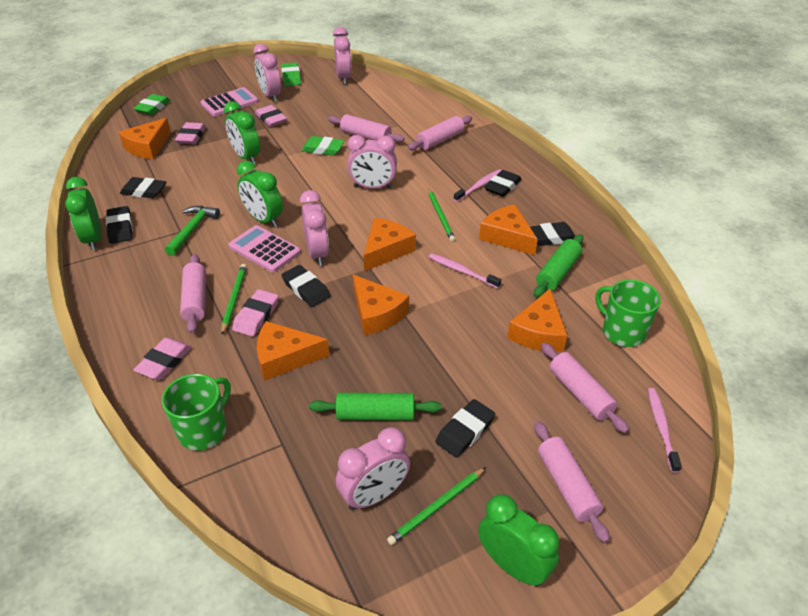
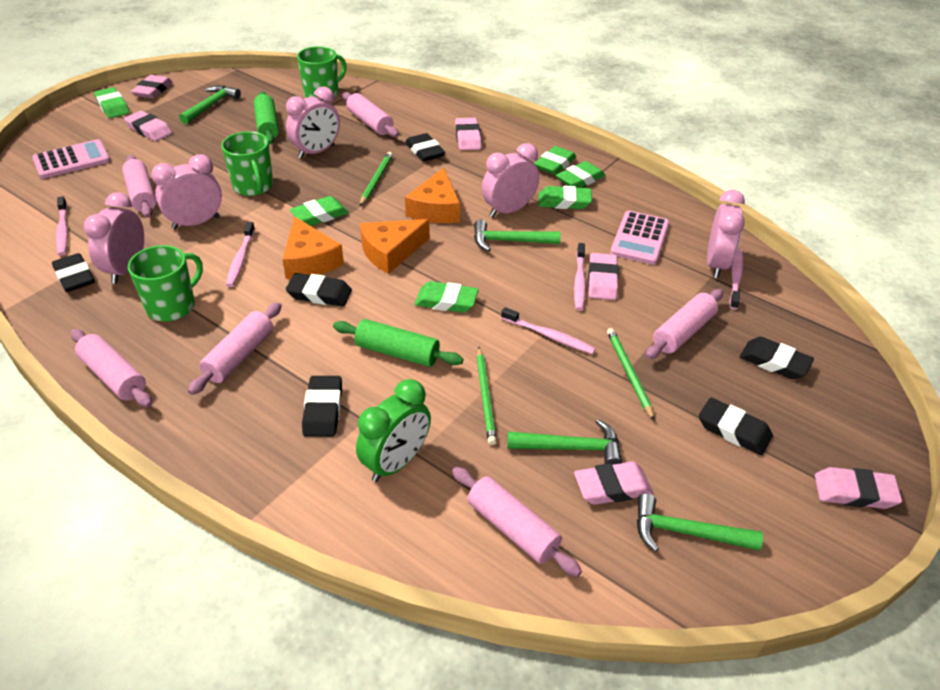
green clock: [65,177,101,250] [224,101,260,164] [237,161,283,228] [478,494,559,587] = 4 -> [356,379,431,482] = 1
green eraser: [133,94,171,115] [281,62,301,86] [301,136,344,155] = 3 -> [94,87,130,118] [289,196,349,226] [415,281,479,313] [534,146,576,175] [539,186,592,209] [556,161,605,188] = 6
green hammer: [165,206,220,256] = 1 -> [179,85,241,124] [474,219,561,251] [507,419,622,464] [637,493,763,552] = 4
green mug: [162,374,231,451] [595,279,661,347] = 2 -> [128,245,203,322] [221,131,273,196] [297,46,347,101] = 3
orange cheese: [119,118,171,159] [257,321,330,381] [353,275,409,335] [363,218,416,271] [479,204,538,255] [507,289,567,352] = 6 -> [282,217,344,279] [360,219,430,274] [405,168,460,223] = 3
pink eraser: [134,338,192,380] [175,122,206,144] [232,289,278,337] [255,105,287,127] = 4 -> [124,111,172,141] [131,75,172,99] [455,118,482,150] [574,461,653,505] [588,253,619,300] [815,467,902,509] = 6
pink rolling pin: [180,254,206,333] [328,114,405,142] [408,116,472,150] [534,421,610,543] [541,343,629,433] = 5 -> [71,329,152,407] [122,155,157,218] [188,302,282,395] [342,92,399,137] [452,467,582,577] [646,289,723,359] = 6
pink toothbrush: [429,253,501,289] [454,169,501,202] [648,388,682,473] = 3 -> [56,196,68,256] [226,222,255,287] [501,307,596,354] [574,243,586,311] [730,249,743,310] = 5

